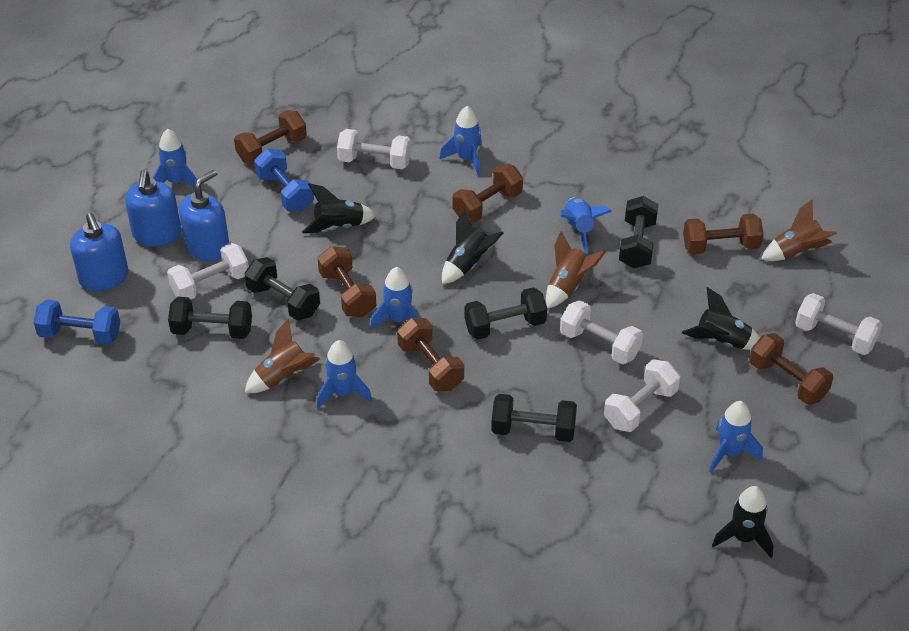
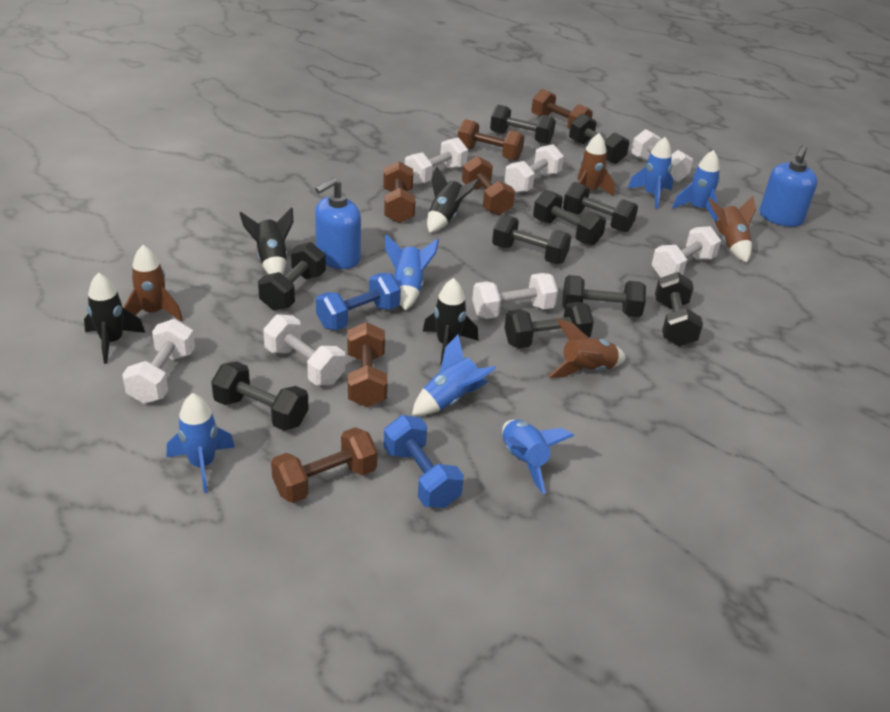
black dumbbell: [168,297,252,339] [244,257,320,320] [464,287,547,340] [491,394,577,442] [619,196,659,268] = 5 -> [211,362,309,431] [258,242,326,311] [490,105,556,144] [492,215,571,264] [504,302,594,348] [533,190,606,245] [562,275,646,317] [563,182,638,232] [569,113,629,164] [655,272,703,346] = 10
blue soap dispenser: [70,213,129,291] [125,169,181,247] [179,170,229,261] = 3 -> [315,177,361,269] [760,145,818,227] = 2
brown rocket: [245,319,320,393] [546,231,606,309] [761,199,837,261] = 3 -> [124,245,183,322] [548,319,626,378] [577,133,615,196] [709,196,756,263] = 4
white dumbbell: [167,243,249,300] [337,129,411,169] [560,300,643,364] [604,359,680,432] [795,293,882,355] = 5 -> [122,319,195,404] [263,314,345,385] [405,138,468,185] [472,273,558,319] [504,144,564,193] [631,129,693,182] [652,226,721,277] = 7

